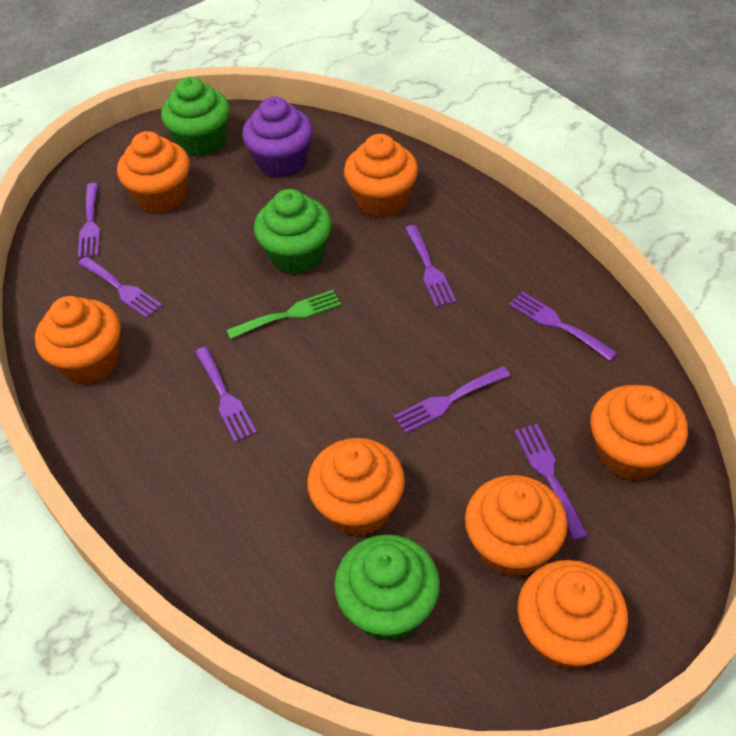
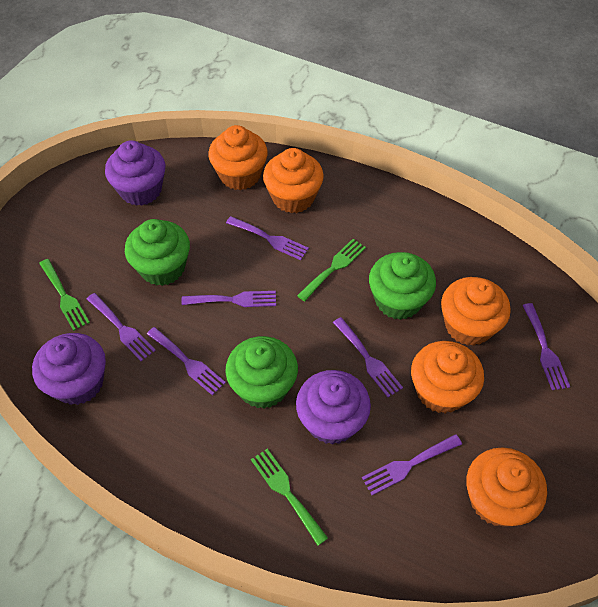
green fork: [227,290,341,339] = 1 -> [39,259,90,331] [251,449,328,546] [297,239,366,301] = 3
orange cupcake: [35,296,120,384] [117,131,190,213] [307,438,405,536] [344,134,418,217] [465,475,568,578] [517,560,628,670] [590,385,688,480] = 7 -> [208,125,268,190] [263,148,324,213] [411,341,484,413] [441,277,511,346] [466,448,547,527] = 5
purple cupcake: [242,97,313,178] = 1 -> [32,333,106,405] [105,140,165,206] [296,370,371,445] = 3

